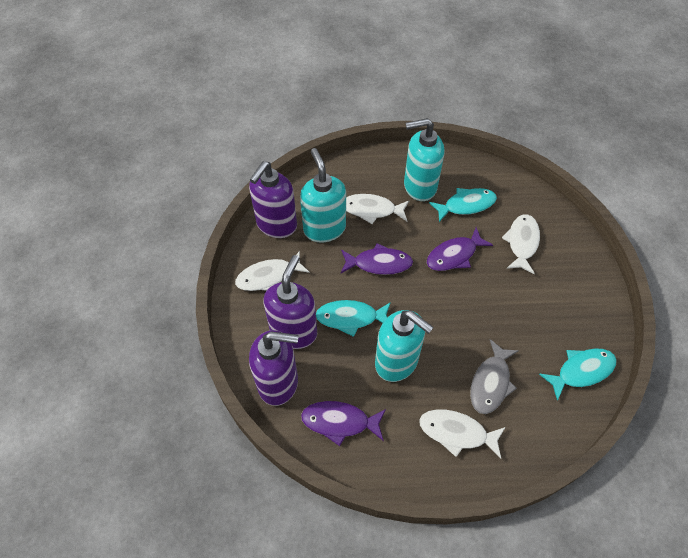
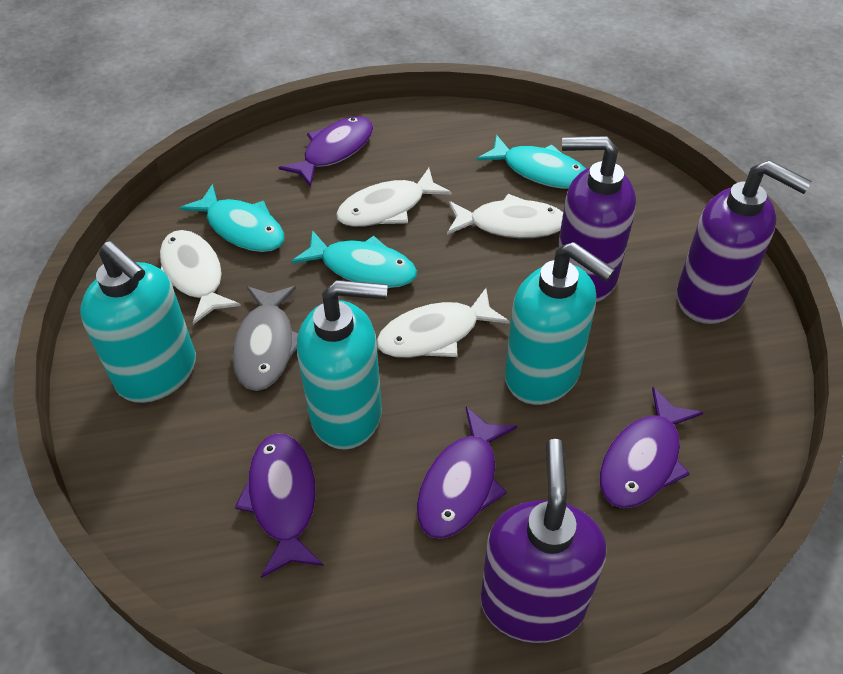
purple fish: [301,401,386,446] [341,243,413,275] [427,227,493,271] = 3 -> [235,433,324,578] [278,116,373,187] [417,407,517,539] [600,387,704,508] = 4

